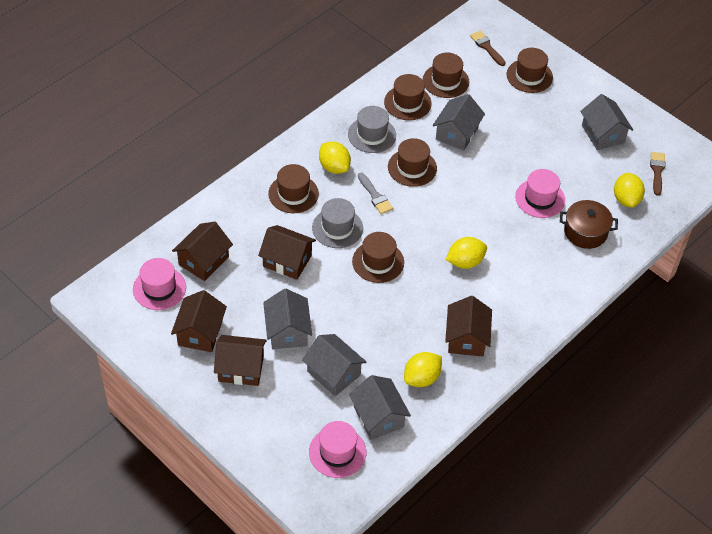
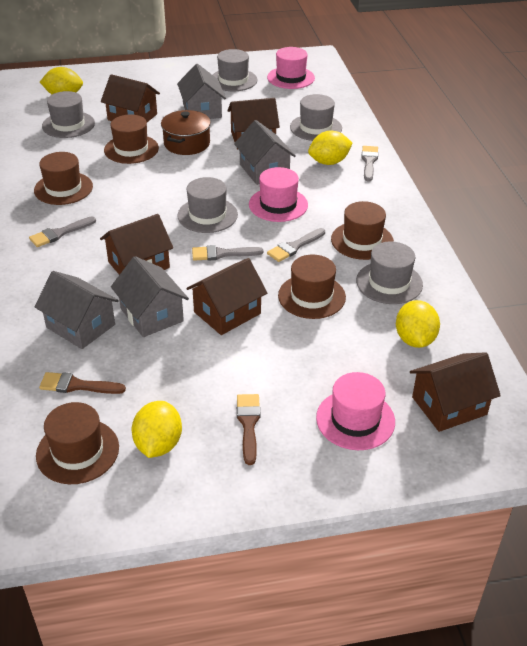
brown hat: [268,164,319,213] [352,232,404,283] [384,74,432,120] [388,138,437,187] [423,52,469,98] [507,48,553,93] = 6 -> [34,152,93,205] [36,402,119,484] [104,114,159,164] [278,255,346,319] [331,201,394,260] = 5
grey brush: [358,173,393,214] = 1 -> [29,216,96,247] [192,245,264,261] [267,228,325,262] [361,146,378,182] = 4
grey hat: [312,198,363,248] [348,106,396,153] = 2 -> [42,91,95,138] [177,177,238,233] [212,49,257,91] [290,94,342,141] [356,241,423,304] = 5
grey house: [263,289,312,349] [302,334,366,396] [349,375,411,440] [433,94,485,151] [580,94,633,150] = 5 -> [34,271,119,349] [111,256,189,337] [177,64,226,119] [234,120,296,185] = 4

